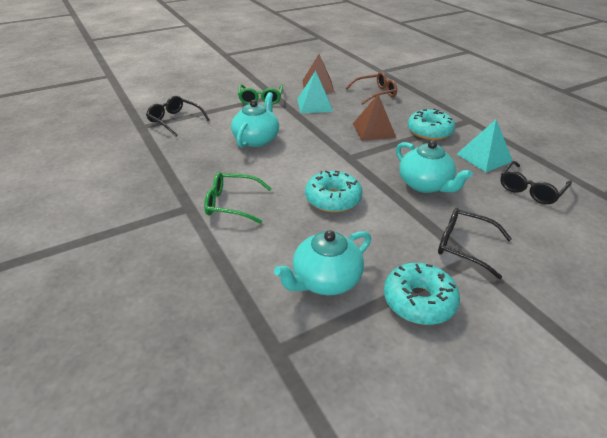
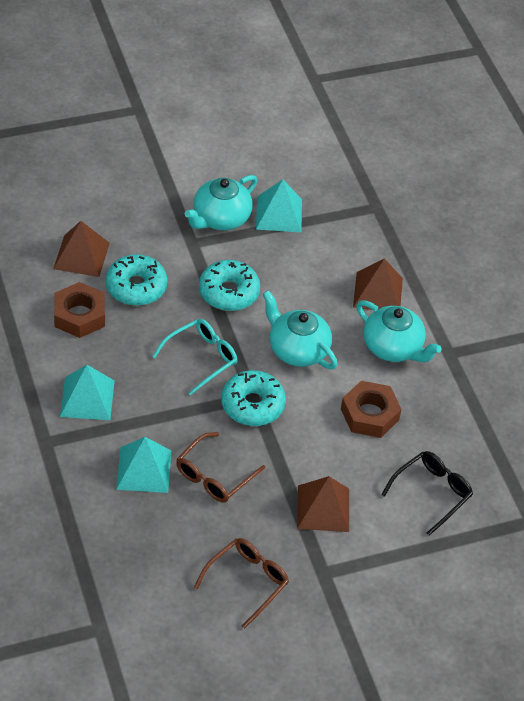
black glasses: [146,96,210,137] [438,208,512,279] [500,161,572,204] = 3 -> [381,451,473,536] = 1
brown glasses: [345,72,397,105] = 1 -> [176,432,265,503] [194,538,289,629] = 2
brown nut: none = 0 -> [54,282,105,338] [341,381,402,438] = 2
brown pyramid: [302,54,334,92] [353,94,396,141] = 2 -> [53,221,110,277] [297,476,349,532] [353,258,403,310] = 3
green glasses: [204,172,272,224] [238,84,283,104] = 2 -> none = 0
turquoise glasses: none = 0 -> [152,319,237,396] = 1
turquoise pyramid: [297,71,333,113] [457,120,513,172] = 2 -> [60,365,115,420] [116,437,171,493] [256,179,302,232] = 3

